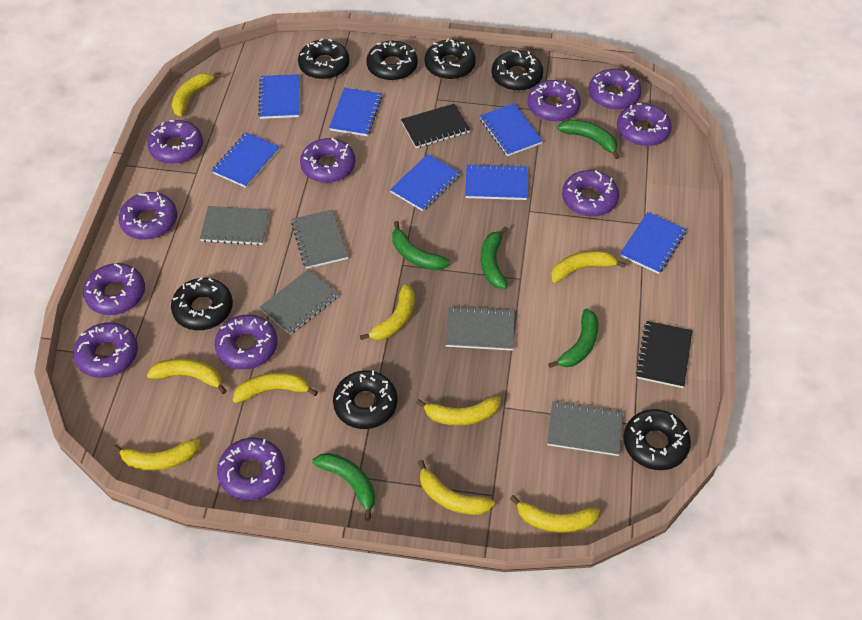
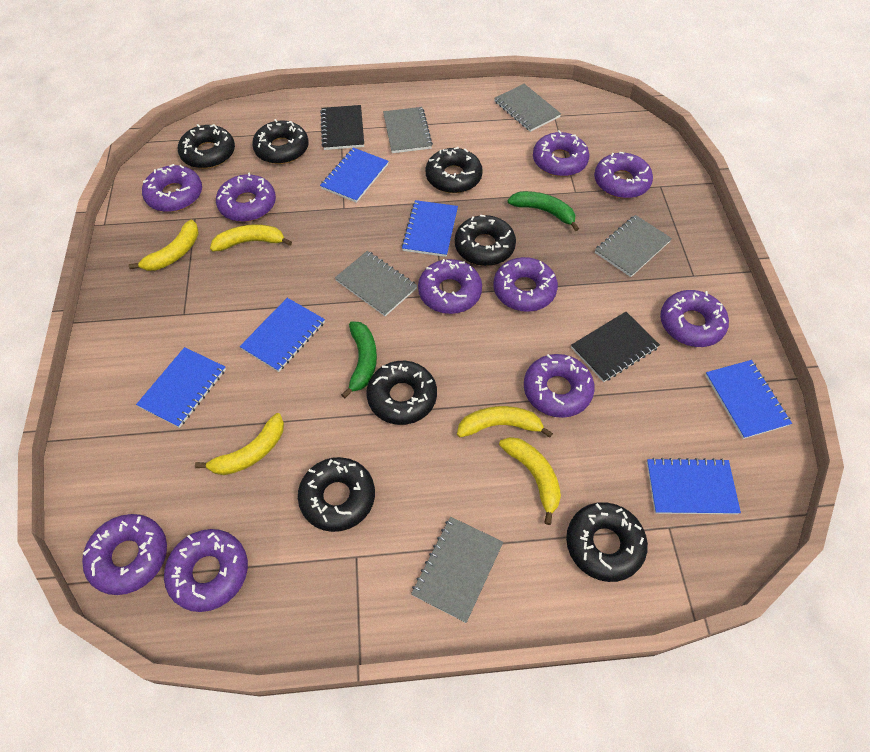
blue notebook: [212,132,280,188] [258,74,299,119] [329,88,382,136] [390,154,460,211] [465,164,527,200] [480,103,543,156] [620,212,687,274] = 7 -> [136,347,226,428] [240,298,325,372] [320,148,389,203] [401,200,458,257] [647,458,741,514] [705,360,792,439] = 6
green banana: [313,453,375,521] [392,221,450,270] [481,226,508,289] [548,308,598,368] [557,120,619,159] = 5 -> [341,321,377,398] [508,191,579,231] = 2
purple donut: [73,322,138,378] [83,263,145,315] [119,192,177,240] [148,120,203,164] [214,314,278,370] [217,437,285,500] [300,138,356,183] [528,80,581,122] [562,170,619,217] [589,69,642,110] [617,103,672,146] = 11 -> [82,514,167,595] [142,164,202,212] [164,529,248,612] [216,172,276,222] [418,259,482,314] [493,257,558,312] [524,354,595,418] [533,130,589,177] [594,152,653,198] [660,290,729,347] = 10
yellow banana: [112,438,201,471] [147,358,227,394] [172,73,221,117] [233,372,318,403] [360,284,415,340] [416,396,501,426] [418,460,495,515] [510,495,600,533] [551,251,626,283] = 9 -> [129,220,199,271] [195,413,284,475] [210,224,292,251] [457,406,553,438] [499,437,561,525] = 5

